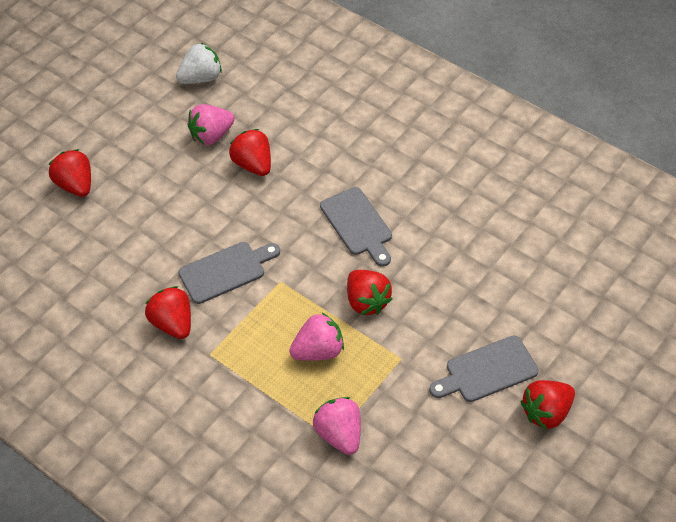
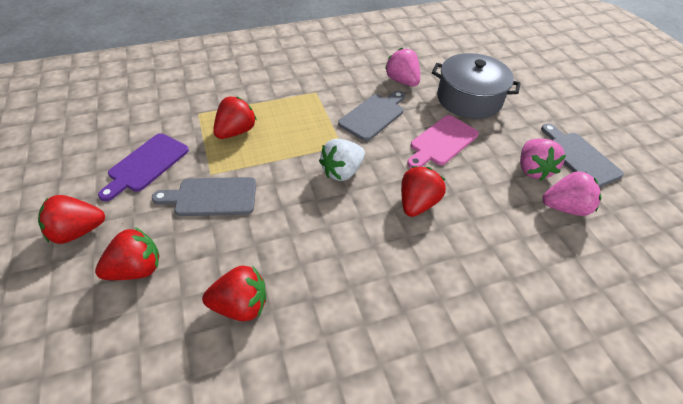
grey pot: none = 0 -> [432,53,521,119] = 1
pink cutting board: none = 0 -> [407,115,479,168] = 1
purple cutting board: none = 0 -> [98,133,189,201] = 1

